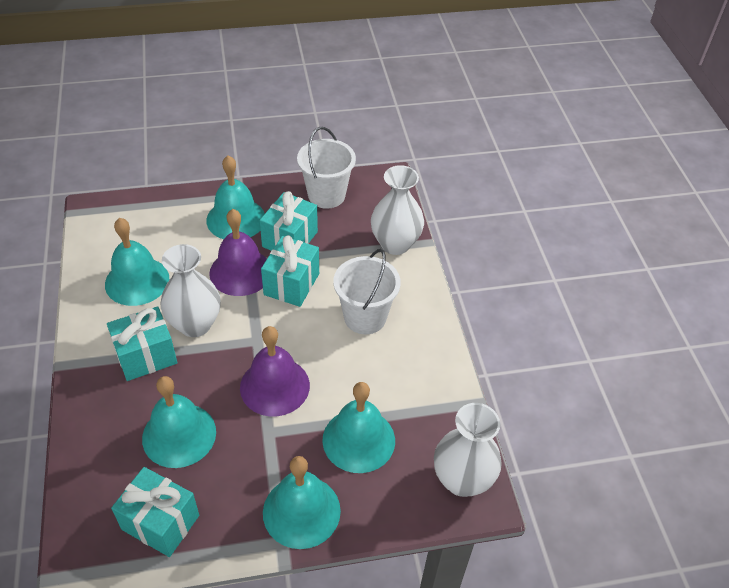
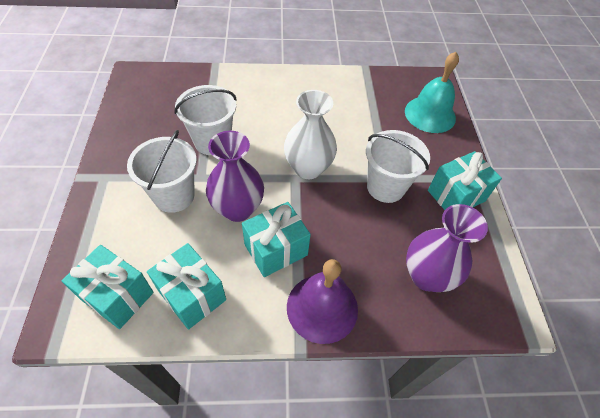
purple bell: [209,209,267,296] [240,326,310,416] = 2 -> [287,259,358,344] = 1
purple vase: none = 0 -> [206,131,264,222] [406,204,488,292] = 2
turquoise bell: [105,218,169,306] [142,376,216,468] [206,155,265,239] [263,456,341,549] [322,382,395,473] = 5 -> [405,52,459,133] = 1
white bucket: [297,127,356,209] [333,249,401,334] = 2 -> [127,130,197,213] [174,85,237,155] [366,130,430,203] = 3
white vase: [161,244,221,337] [371,165,424,255] [434,403,502,497] = 3 -> [284,90,337,179] = 1

